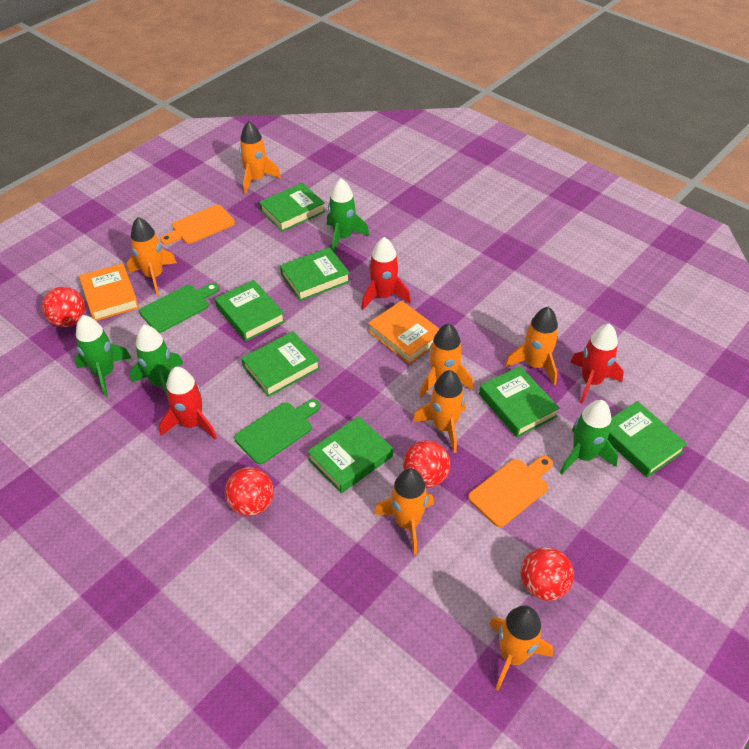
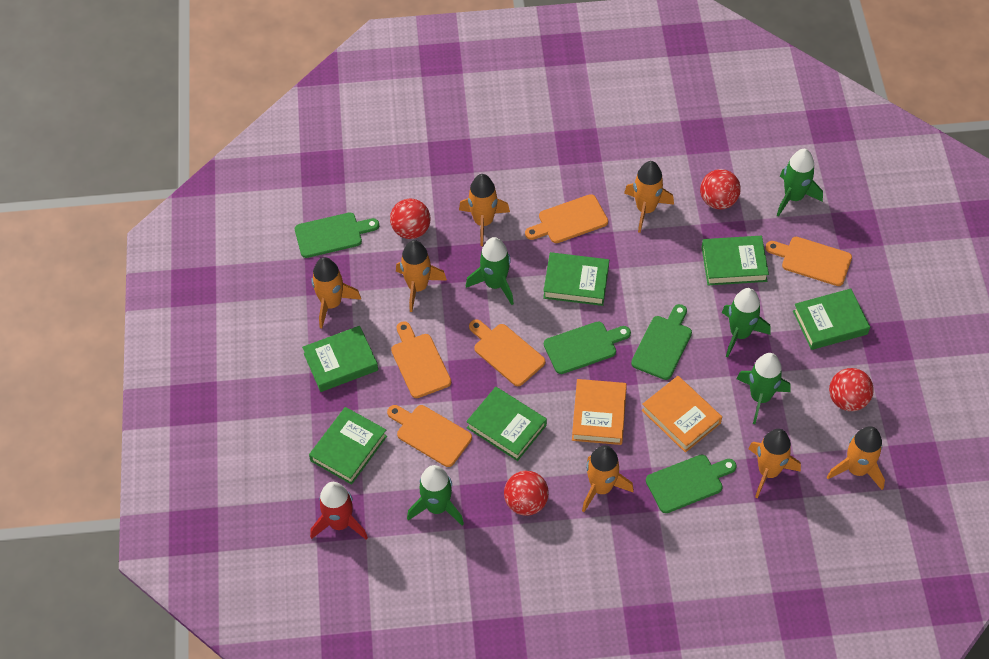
green book: [215,280,285,341] [241,331,320,397] [259,183,325,232] [280,247,350,301] [307,416,393,493] [479,366,560,438] [608,401,687,478] = 7 -> [302,326,378,392] [309,407,387,485] [466,387,547,461] [543,252,609,306] [702,236,769,285] [793,288,870,350] = 6
green cutting board: [139,283,219,333] [234,399,320,464] = 2 -> [295,212,379,258] [544,322,631,374] [631,304,692,380] [646,455,737,513] = 4
green rocket: [75,315,131,397] [130,325,183,399] [327,178,369,253] [560,400,618,474] = 4 -> [407,465,464,526] [466,237,514,305] [722,288,771,357] [737,353,791,424] [777,149,823,217] = 5
orange cutting board: [160,205,235,245] [468,456,553,527] = 2 -> [387,405,472,467] [391,321,451,398] [469,319,545,386] [525,194,608,243] [765,237,852,286] = 5
red rocket: [159,367,217,439] [361,237,411,310] [570,323,624,404] = 3 -> [310,482,368,540] = 1

